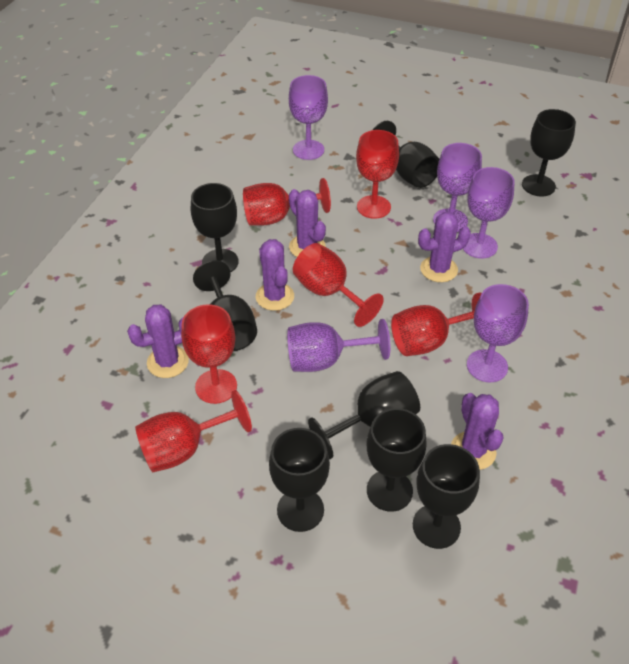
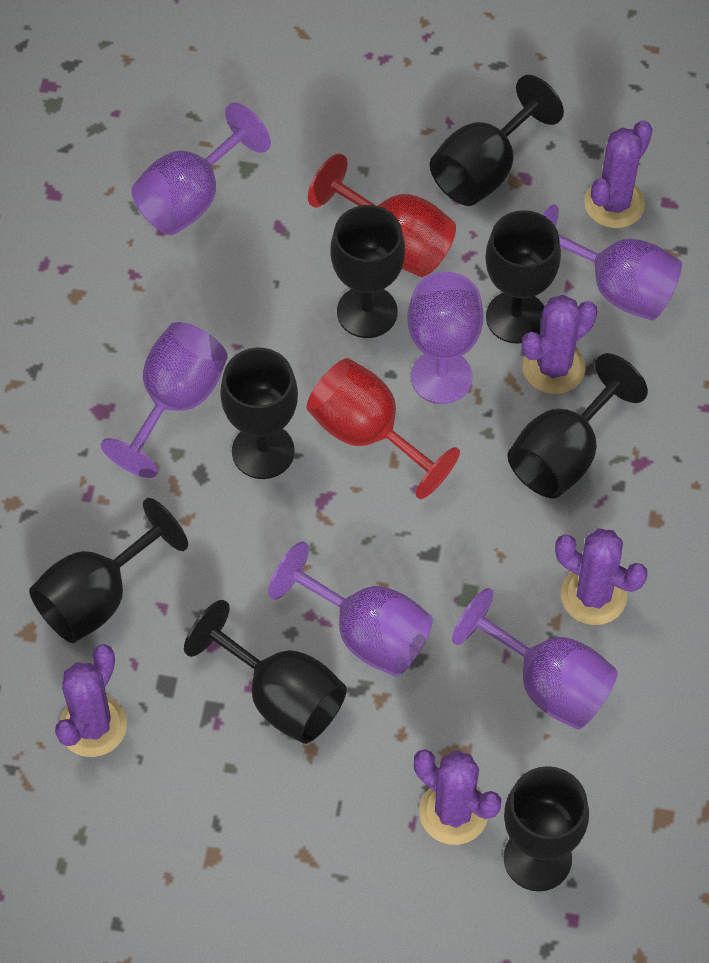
purple goblet: [287,319,390,372] [289,75,328,160] [433,143,482,232] [463,167,515,258] [467,284,529,383] = 5 -> [101,322,228,478] [131,103,271,235] [268,541,433,677] [407,272,484,404] [452,588,618,730] [542,205,682,320] = 6
red goblet: [135,390,252,472] [181,304,237,404] [243,178,331,226] [293,243,384,327] [356,130,399,219] [391,292,482,356] = 6 -> [307,358,460,499] [308,154,456,277] = 2

